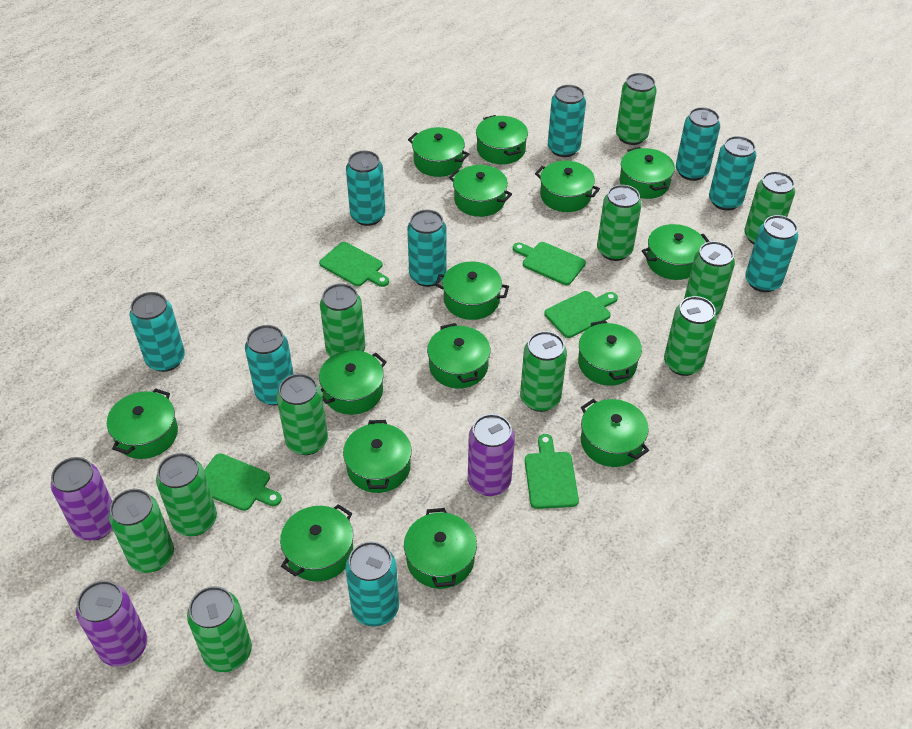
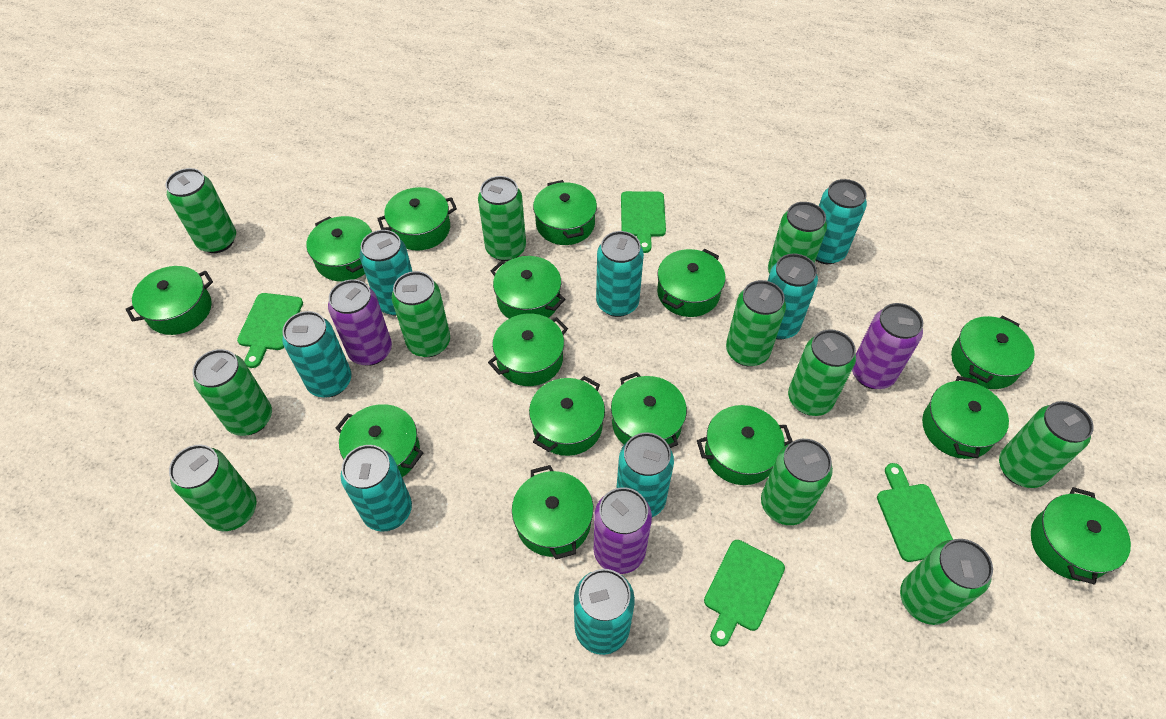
green cutting board: [204,453,282,511] [319,242,389,287] [513,242,586,285] [525,434,579,509] [544,291,618,338] = 5 -> [237,293,303,368] [621,191,666,253] [704,540,785,647] [877,463,953,562] = 4
turquoise can: [130,292,185,372] [245,325,294,405] [345,541,399,627] [346,151,385,226] [407,210,446,287] [548,85,586,157] [676,107,720,181] [709,136,756,210] [745,215,798,292] = 9 -> [282,311,352,397] [340,445,412,532] [360,230,413,316] [574,569,635,655] [596,231,644,317] [616,433,674,517] [768,253,818,340] [815,179,867,264] = 8

